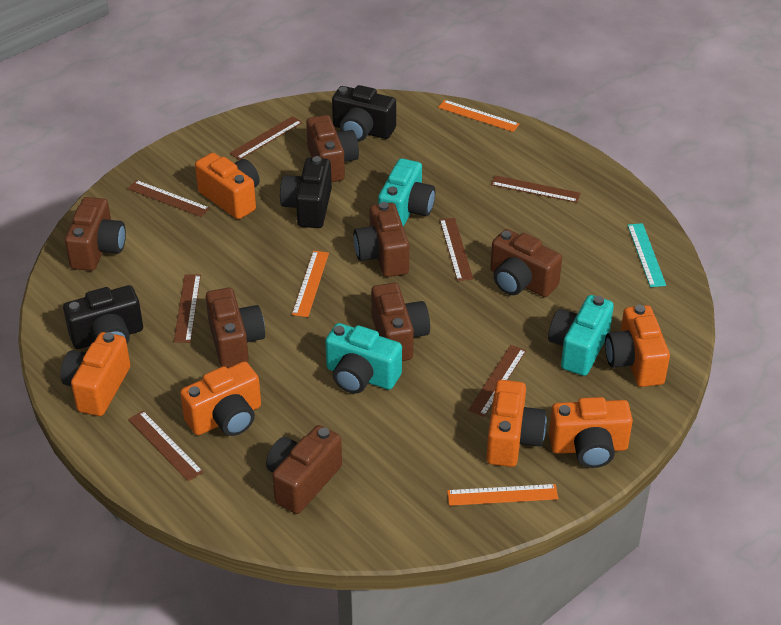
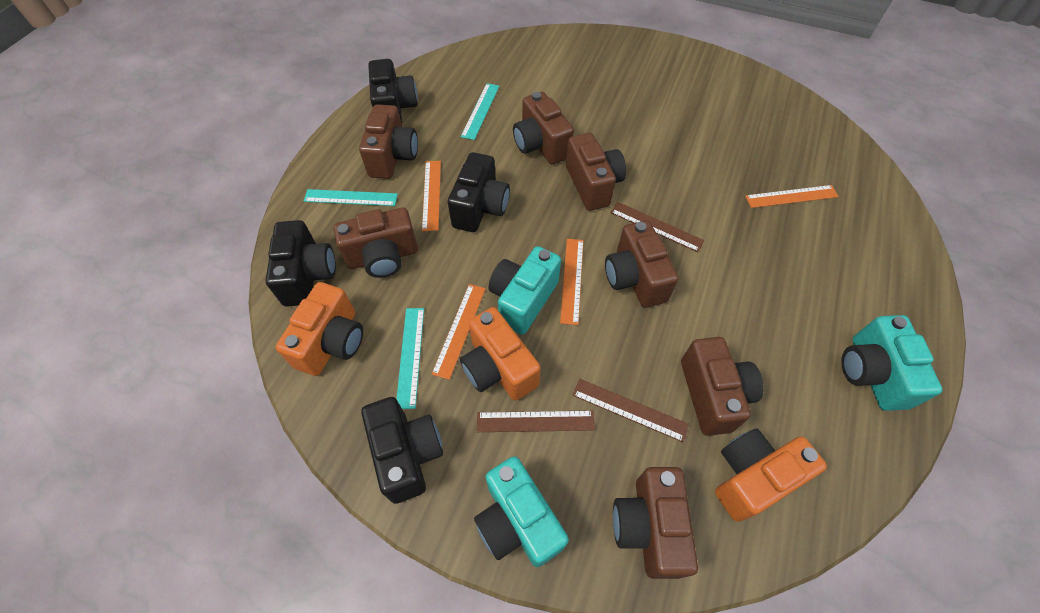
black camera: [63,285,143,349] [280,156,332,228] [332,85,396,142] = 3 -> [266,220,336,307] [361,397,443,504] [368,59,418,123] [448,152,510,232] = 4
brown ruler: [128,180,210,217] [128,411,203,482] [174,274,201,343] [229,116,303,160] [440,218,473,281] [468,345,526,417] [491,175,581,203] = 7 -> [477,410,595,432] [572,379,689,442] [610,202,705,252] = 3
orange camera: [60,332,131,416] [180,361,261,436] [195,153,260,219] [486,380,547,467] [549,397,633,468] [605,305,670,387] = 6 -> [276,282,363,376] [460,307,541,401] [715,428,827,522] = 3
orange ruler: [292,251,329,317] [438,100,519,132] [447,484,558,506] = 3 -> [422,161,441,231] [432,284,486,380] [560,239,584,325] [745,185,839,208] = 4
turquoise ruler: [627,223,666,287] = 1 -> [304,189,398,206] [396,308,424,409] [461,83,499,140] = 3

